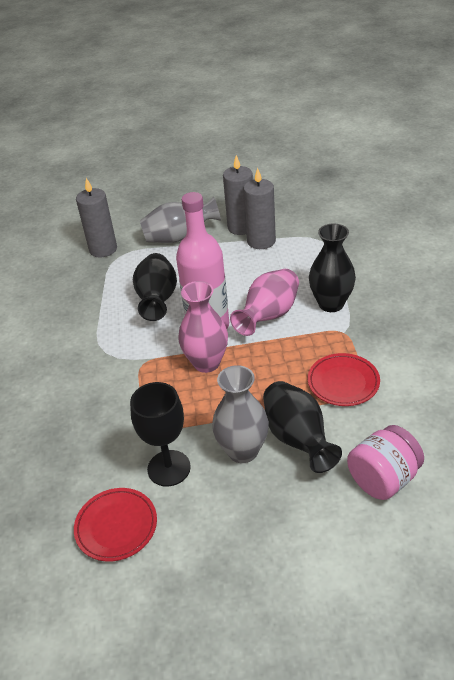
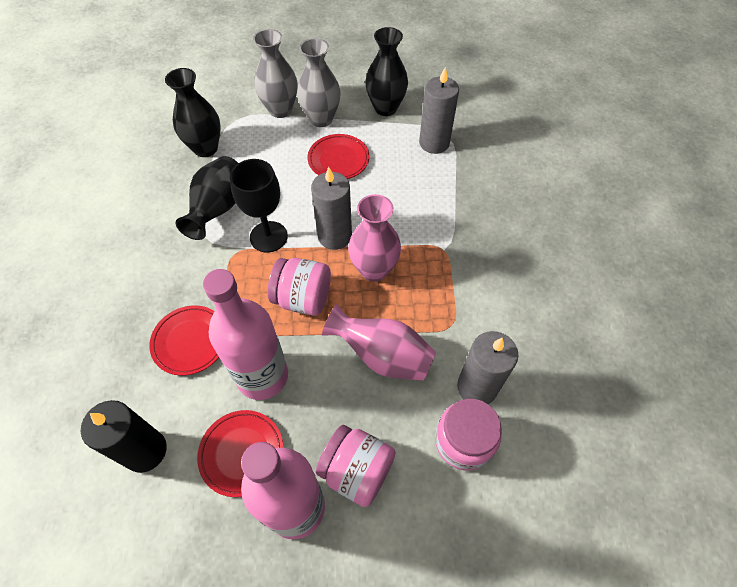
black candle: none = 0 -> [81,400,167,473] = 1
pink bottle: [176,192,229,329] = 1 -> [203,269,288,400] [241,442,325,539] = 2
pink jar: [347,425,424,500] = 1 -> [268,258,331,316] [316,425,396,507] [435,399,502,471] = 3
red plate: [74,488,157,562] [308,353,380,406] = 2 -> [149,305,219,376] [197,410,284,497] [307,134,370,179] = 3

